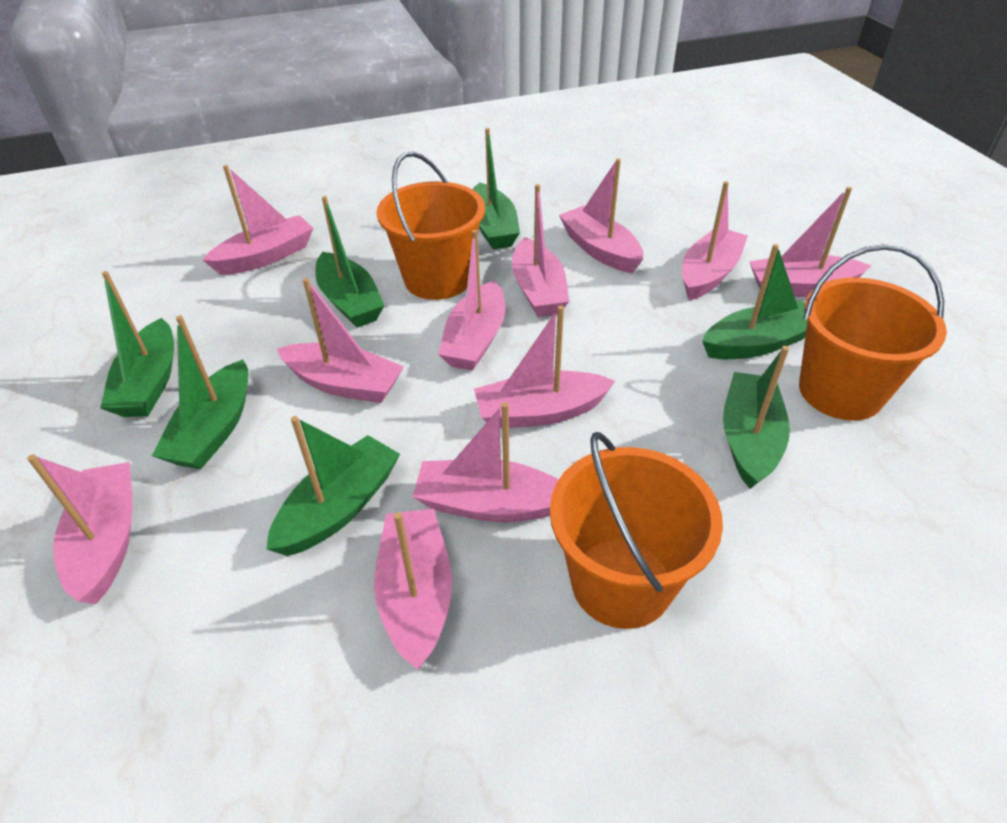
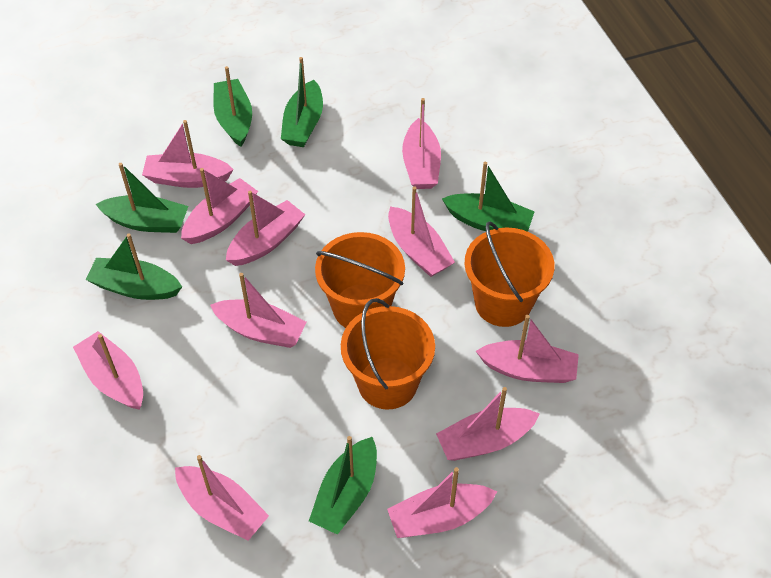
green boat: [100,271,174,417] [152,315,248,469] [267,416,400,556] [315,196,384,328] [473,128,520,249] [702,244,807,359] [723,346,790,489] = 7 -> [85,234,182,300] [96,163,188,233] [213,66,252,147] [281,57,323,147] [309,436,377,535] [442,162,535,232] = 6

